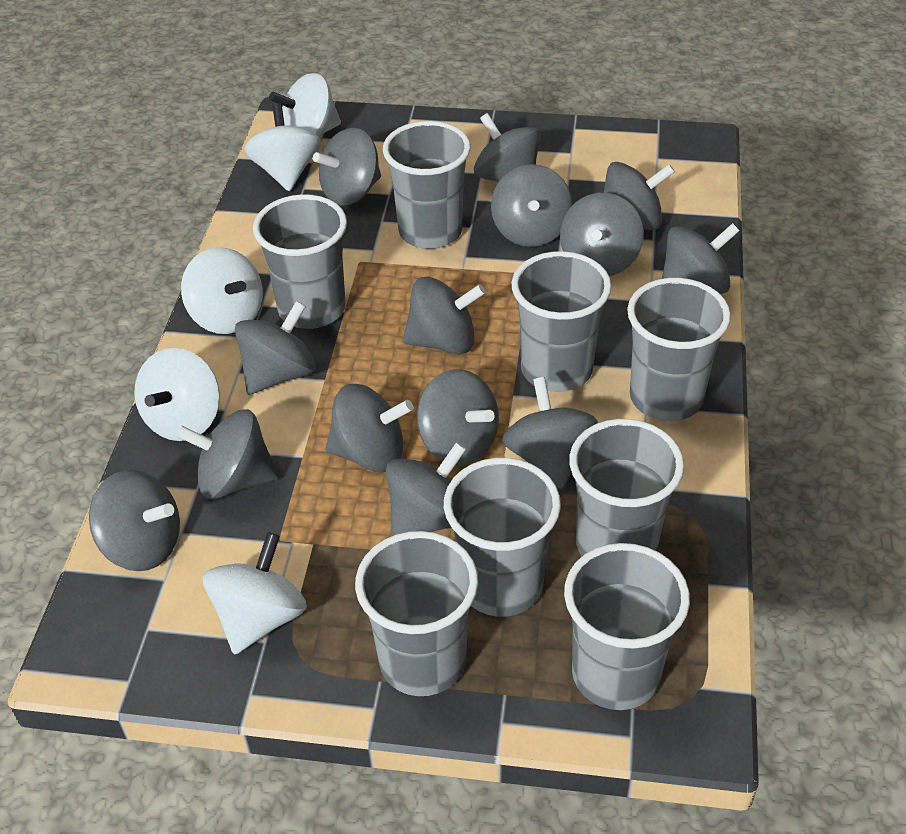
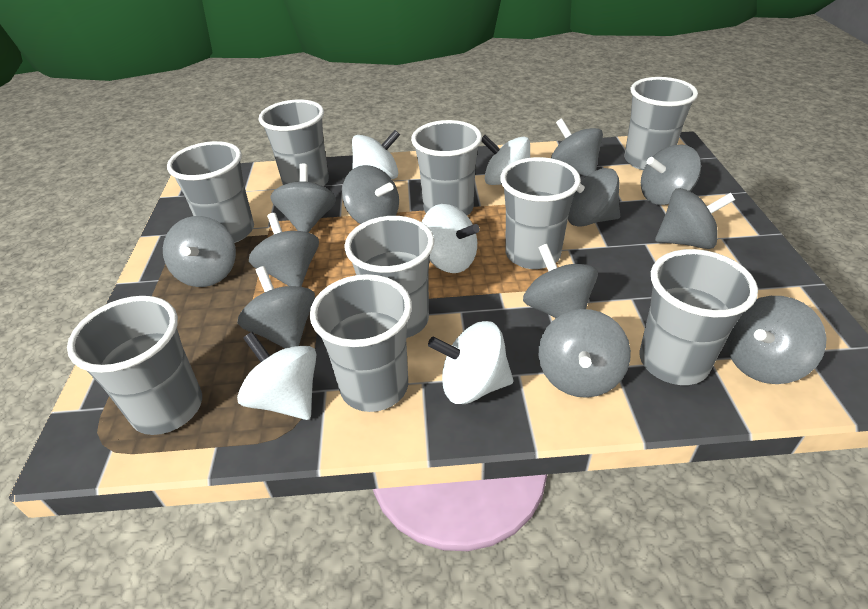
grey cup: [253,194,347,329] [355,531,478,696] [383,121,471,249] [444,458,561,617] [511,251,611,392] [564,543,690,710] [569,419,684,556] [627,278,731,421] = 8 -> [67,296,202,435] [167,141,254,243] [259,99,329,186] [310,274,412,412] [344,216,434,338] [411,120,482,216] [500,157,581,269] [625,77,698,170] [640,249,758,385] = 9
grey spinning top: [89,470,180,571] [176,409,279,499] [235,301,316,395] [313,128,381,206] [326,384,413,472] [386,442,466,536] [403,277,486,354] [417,369,499,465] [474,113,541,182] [491,164,572,247] [502,377,598,489] [560,193,644,276] [603,162,675,230] [662,223,739,294] = 14 -> [163,216,236,287] [237,266,315,348] [249,213,319,287] [270,164,336,232] [342,165,399,224] [523,244,598,318] [539,309,631,398] [551,118,603,176] [568,168,620,227] [641,144,701,205] [655,188,735,249] [726,296,827,384] = 12

